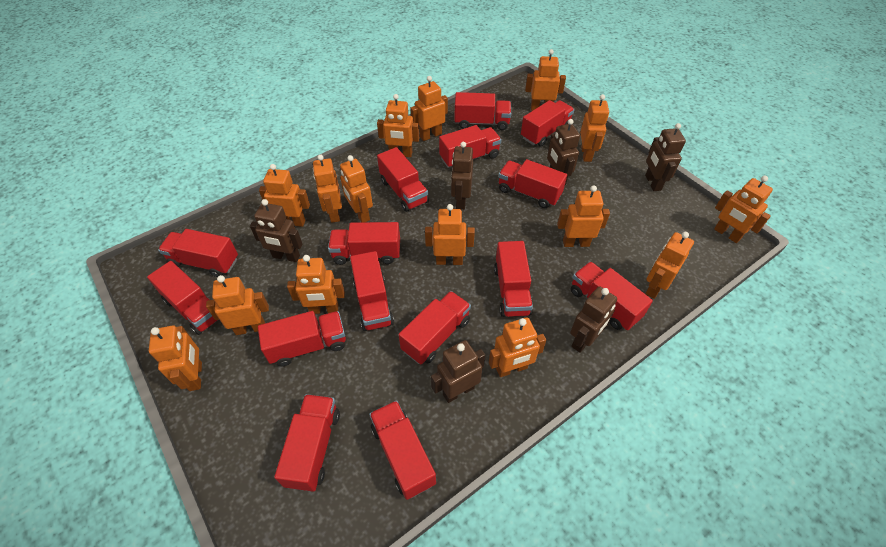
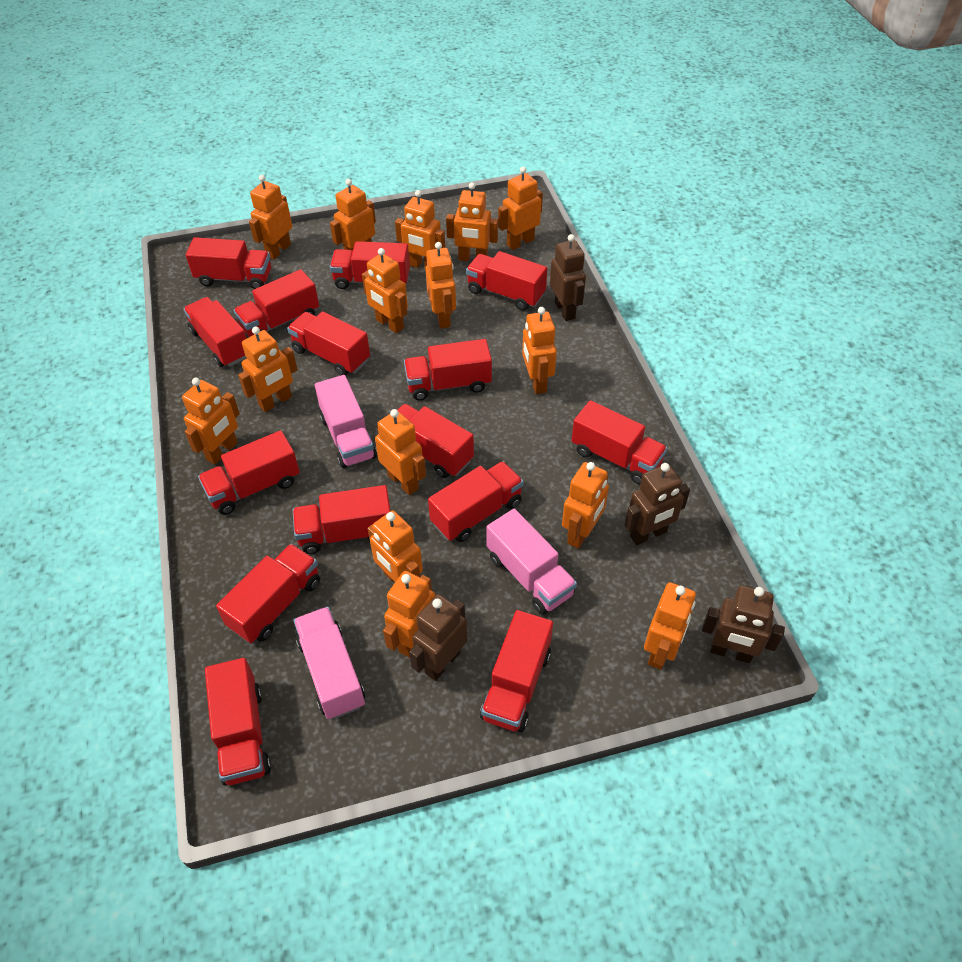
brown robot: [250,199,303,262] [431,340,485,403] [451,142,473,210] [547,119,580,185] [570,286,617,353] [645,123,686,191] = 6 -> [409,594,468,681] [550,234,586,321] [625,463,690,545] [702,585,785,663] = 4
pink truck: none = 0 -> [294,607,365,719] [315,375,377,468] [486,509,577,614] = 3

